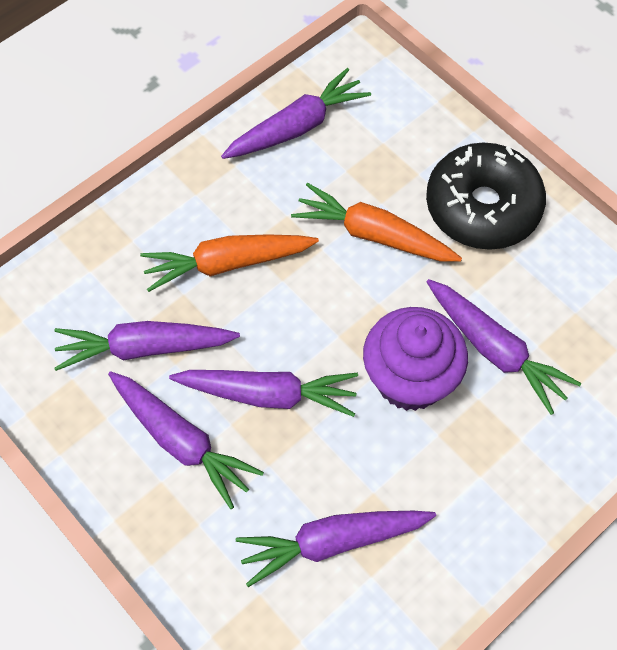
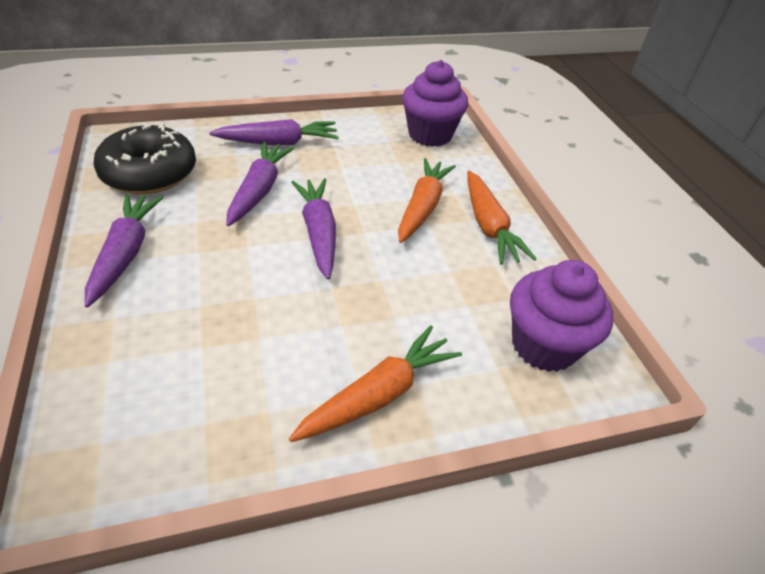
orange carrot: [140,234,319,292] [291,183,462,262] = 2 -> [289,325,462,442] [398,158,456,243] [467,171,536,265] = 3
purple carrot: [54,321,240,371] [108,371,264,509] [169,370,358,417] [221,68,371,159] [236,511,436,587] [427,279,581,415] = 6 -> [85,194,164,307] [210,119,339,146] [226,142,295,226] [291,178,336,279] = 4
purple cupcake: [363,307,468,411] = 1 -> [402,60,468,147] [510,260,613,372] = 2

